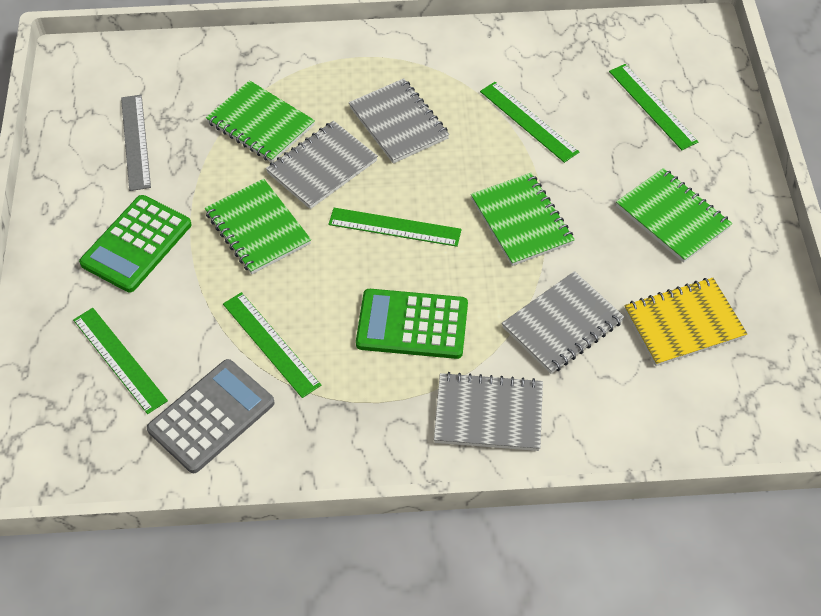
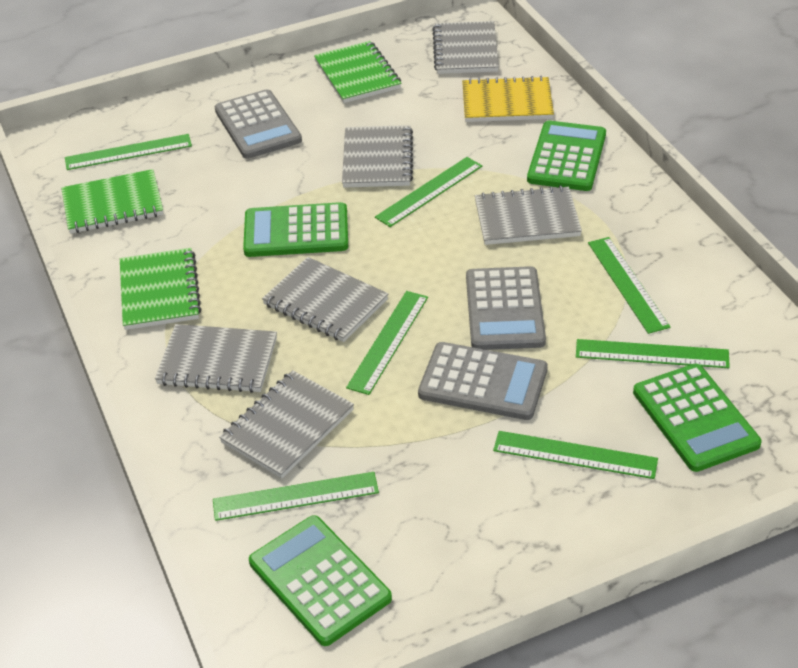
green calculator: [79,195,191,292] [356,289,468,359] = 2 -> [243,202,348,257] [249,515,392,646] [527,121,606,191] [633,364,761,472] = 4
green notebook: [205,179,311,274] [206,80,315,162] [471,173,575,266] [616,168,732,263] = 4 -> [61,169,163,234] [120,248,201,330] [314,41,401,103] = 3
green ruler: [73,308,168,414] [223,292,321,398] [328,208,462,247] [480,82,579,163] [609,64,699,150] = 5 -> [65,134,192,170] [213,472,379,521] [346,291,428,395] [375,157,482,227] [493,431,658,479] [576,339,730,368] [588,237,671,334] = 7
grey calculator: [147,359,275,473] = 1 -> [215,89,302,159] [418,342,548,420] [466,266,546,350] = 3
grey notebook: [266,121,378,209] [349,78,449,164] [434,372,543,451] [502,271,624,374] = 4 -> [155,324,277,393] [219,370,354,478] [262,257,388,342] [342,125,413,188] [432,21,499,74] [475,186,582,245] = 6
grey ruler: [121,95,151,191] = 1 -> none = 0

